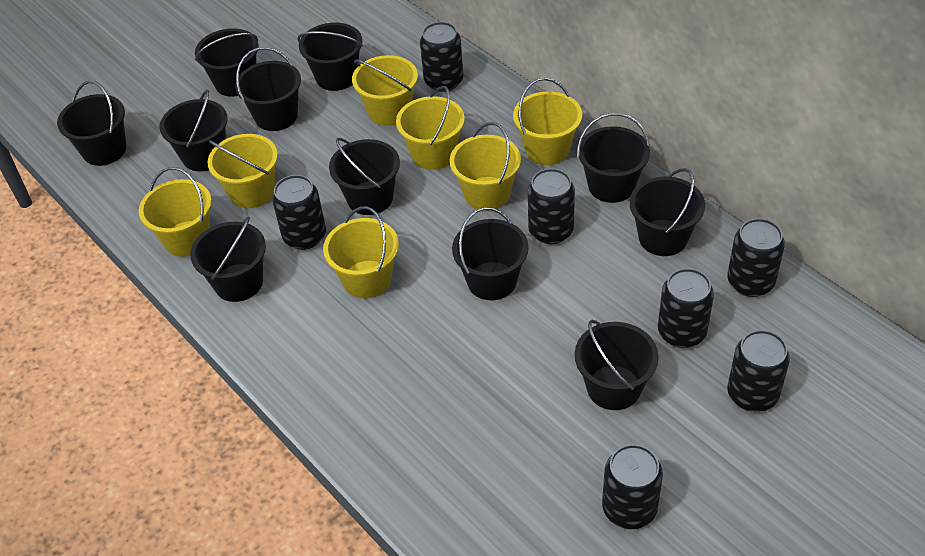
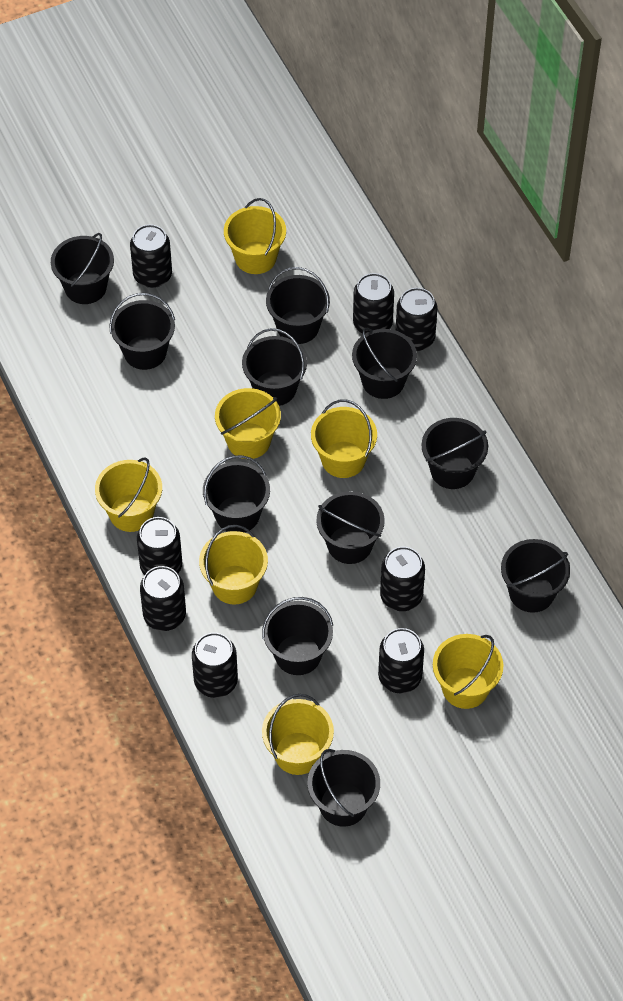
black can: [272,175,326,250] [420,22,463,92] [528,168,575,244] [602,444,663,529] [658,268,714,348] [727,218,785,297] [727,330,790,412] = 7 -> [130,224,172,288] [137,517,182,575] [140,566,186,631] [192,633,238,698] [353,273,394,334] [378,628,424,693] [380,547,425,611] [396,288,437,351] = 8

